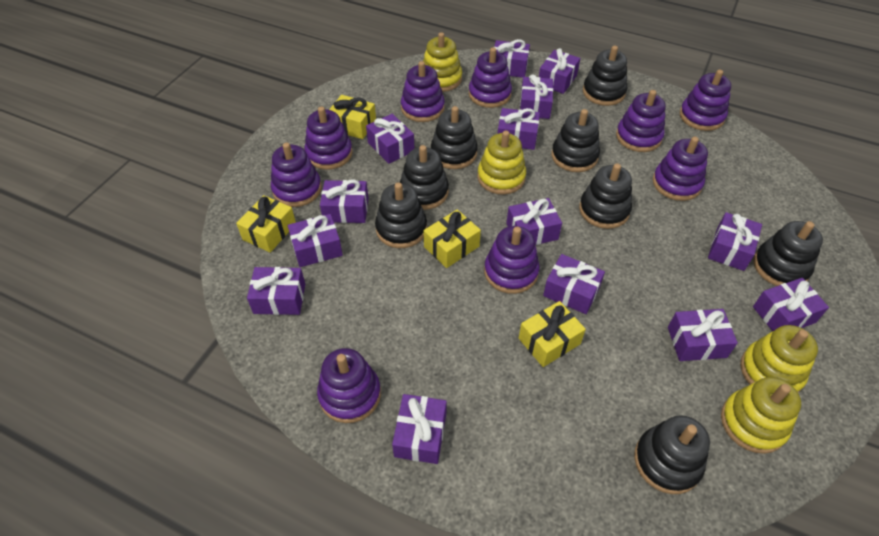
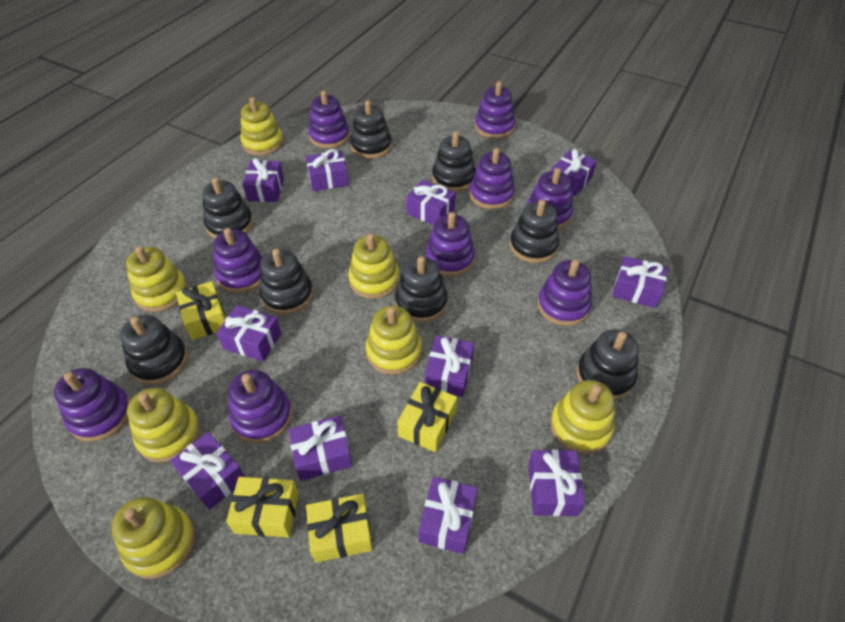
purple gift: [247,267,305,315] [288,214,343,267] [320,179,369,223] [366,114,414,164] [392,394,447,464] [494,39,530,78] [498,108,540,150] [506,198,562,245] [520,74,553,119] [539,48,580,94] [543,254,605,314] [668,309,738,361] [708,212,762,271] [753,278,829,331] = 14 -> [170,432,245,510] [217,305,281,362] [243,158,284,202] [289,416,352,481] [306,149,349,191] [406,180,456,225] [419,477,478,554] [425,335,474,397] [528,450,585,516] [552,149,597,196] [613,256,668,308] = 11
yellow stacking toy: [423,32,462,92] [477,130,526,195] [721,377,801,454] [740,325,818,392] = 4 -> [112,497,195,579] [126,246,187,312] [127,388,200,462] [241,97,283,155] [348,233,400,299] [366,305,422,375] [550,380,615,454] = 7

